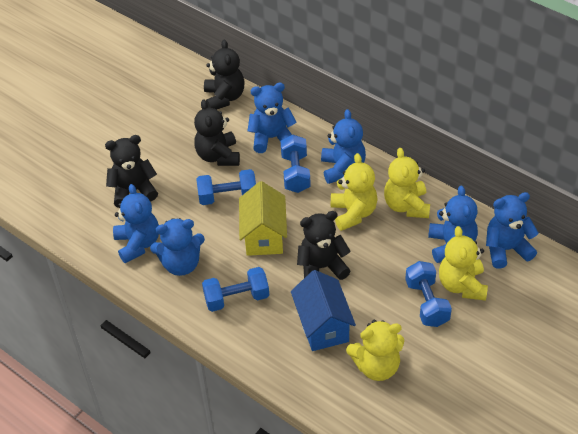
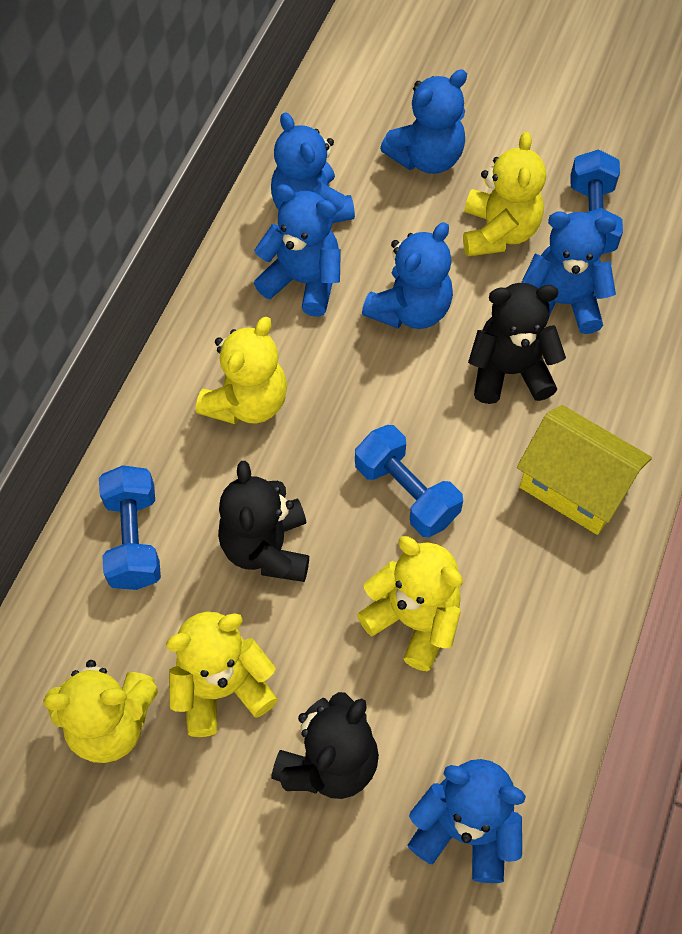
black teddy bear: [105,135,158,208] [194,100,240,166] [204,40,244,110] [297,211,351,280] = 4 -> [218,461,309,582] [271,692,379,799] [468,283,566,404] = 3
blue dumbbell: [196,169,256,205] [202,267,269,312] [280,135,311,193] [405,261,452,327] = 4 -> [99,465,161,590] [355,425,463,537] [570,149,623,254] = 3
blue house: [291,270,356,351] = 1 -> none = 0
yellow teddy bear: [331,153,378,231] [346,320,404,381] [384,148,430,218] [439,226,488,301] = 4 -> [43,660,158,763] [166,612,278,737] [196,317,287,424] [357,536,463,671] [463,132,546,256] = 5

